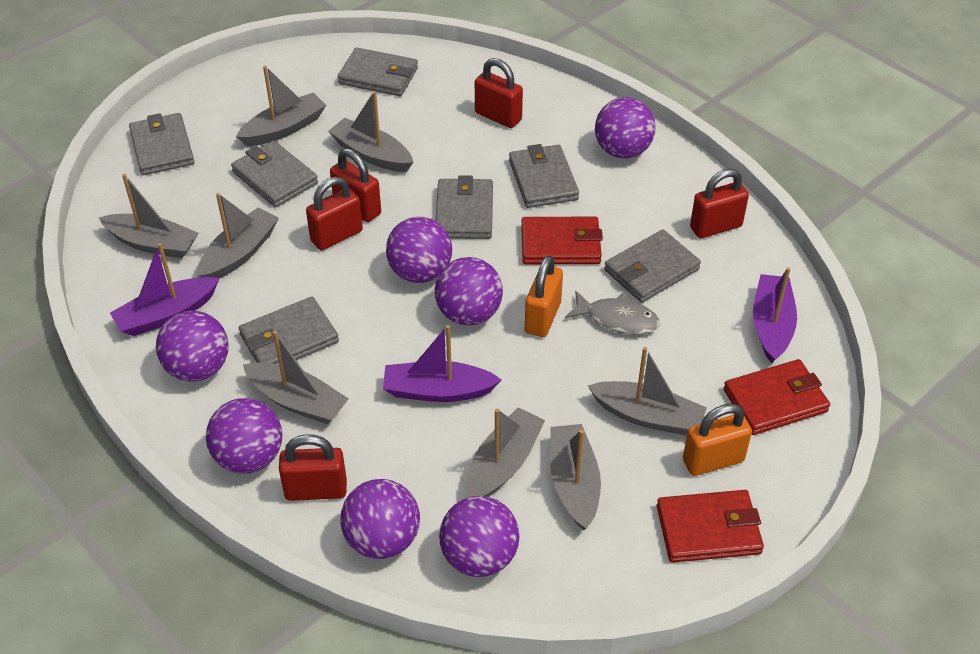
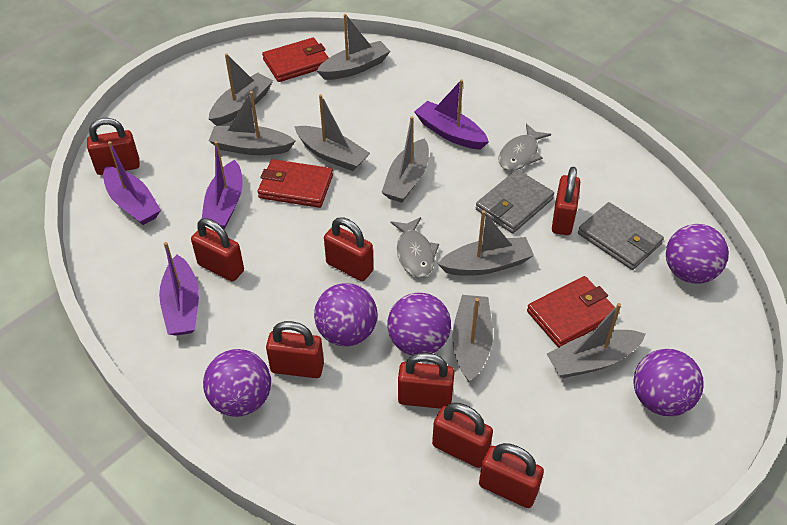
grey fish: [565,291,660,335] = 1 -> [391,217,439,278] [499,124,551,171] = 2
grey wallet: [129,113,194,175] [231,140,318,208] [239,296,339,364] [338,48,418,96] [436,175,493,239] [509,144,579,208] [604,229,701,303] = 7 -> [476,170,554,233] [578,202,664,270] = 2
orange padlock: [525,255,563,337] [683,404,752,476] = 2 -> none = 0
purple ball: [156,311,229,381] [206,398,282,474] [340,479,420,559] [386,217,452,283] [435,257,503,325] [439,496,519,577] [595,97,656,159] = 7 -> [203,349,271,417] [314,283,378,346] [388,293,451,356] [633,349,704,416] [666,224,729,284] = 5
purple boat: [110,243,219,336] [383,325,502,402] [753,267,797,363] = 3 -> [103,141,161,225] [159,242,199,336] [202,141,243,229] [414,79,489,150] = 4
red padlock: [279,434,347,501] [306,177,363,250] [330,148,381,222] [475,58,523,128] [690,169,749,238] = 5 -> [87,118,140,175] [191,218,244,282] [266,321,324,378] [324,217,373,281] [398,353,454,409] [432,403,493,468] [479,443,544,508] [552,167,580,235] = 8

